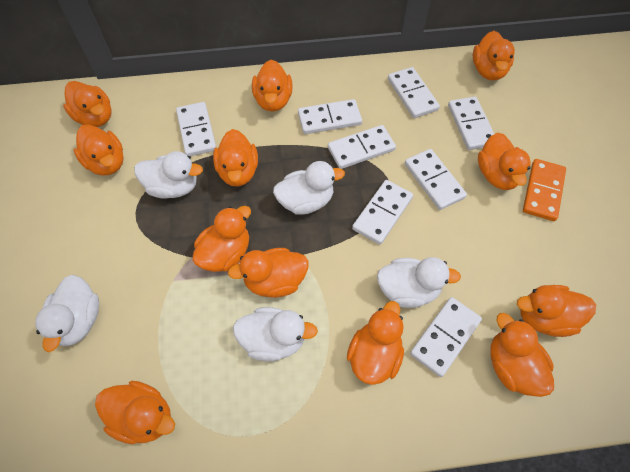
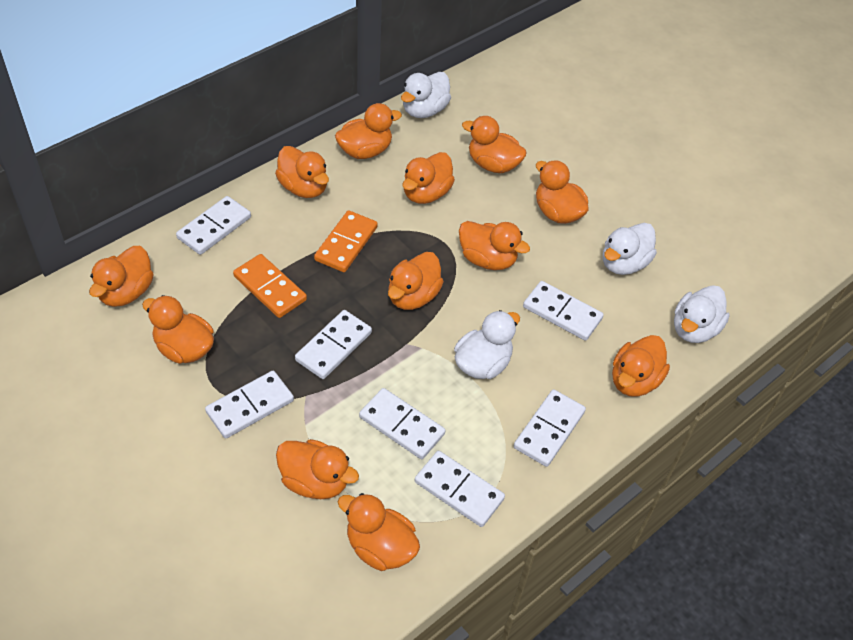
orange domino: [523,159,566,221] = 1 -> [233,254,307,318] [314,210,378,272] = 2
white domino: [176,102,216,156] [298,99,362,134] [328,125,396,169] [352,180,413,245] [388,67,440,118] [405,149,467,210] [410,297,482,377] [448,97,494,150] = 8 -> [176,196,251,255] [205,371,294,439] [295,310,372,379] [359,388,446,459] [415,451,505,527] [514,389,586,467] [523,281,604,341] = 7
white duck: [35,275,99,352] [134,151,203,199] [233,307,318,361] [273,161,345,215] [377,257,461,308] = 5 -> [401,72,451,118] [454,310,520,379] [603,223,657,275] [674,285,730,343] = 4

